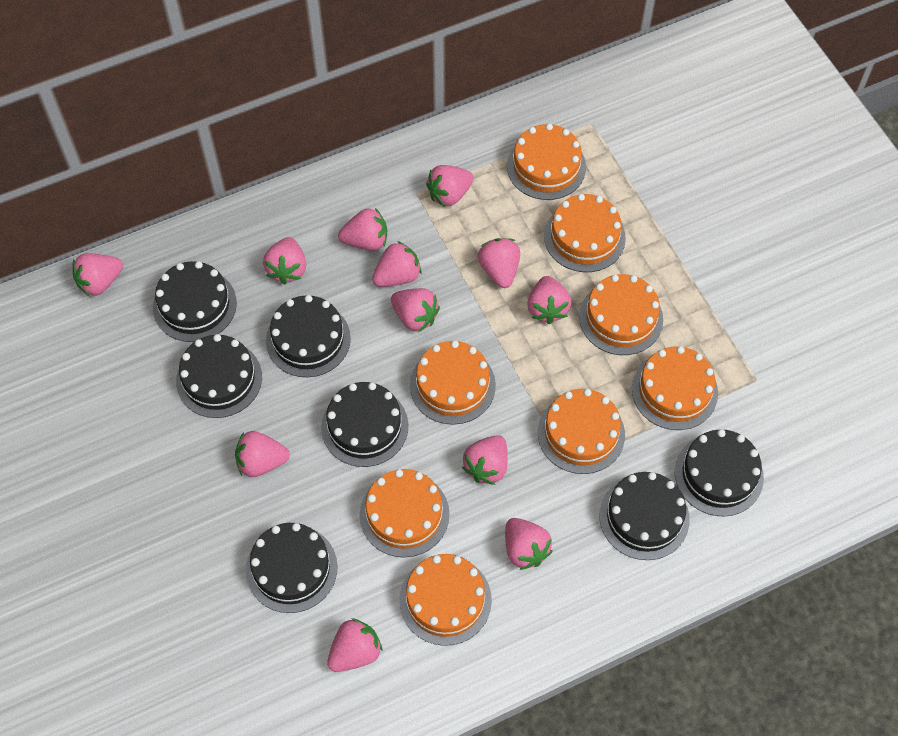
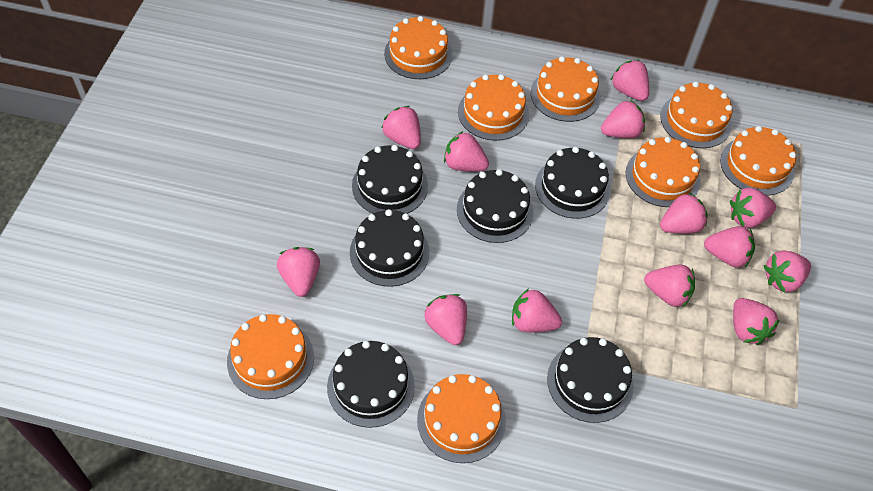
black cake: [153,261,237,342] [176,334,262,418] [246,523,338,613] [266,295,351,377] [321,382,408,467] [599,472,690,560] [675,429,764,516] = 7 -> [327,341,415,428] [350,209,429,287] [352,145,428,214] [457,169,534,243] [535,147,610,219] [547,337,634,423] = 6
pink strawberry: [73,253,123,296] [235,431,290,477] [263,237,306,285] [327,618,383,672] [338,208,387,251] [372,241,421,287] [391,288,440,332] [426,165,474,207] [462,435,508,485] [478,238,520,288] [505,518,552,570] [527,276,571,324] = 12 -> [277,247,320,297] [382,106,421,149] [424,294,467,345] [444,131,489,171] [512,288,562,332] [601,100,645,138] [611,60,649,101] [644,265,695,307] [660,193,708,234] [704,226,755,268] [730,188,776,228] [733,298,779,345] [764,250,811,293] = 13

